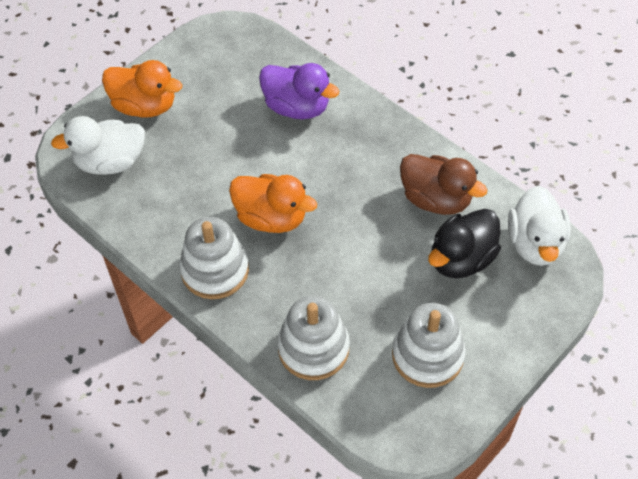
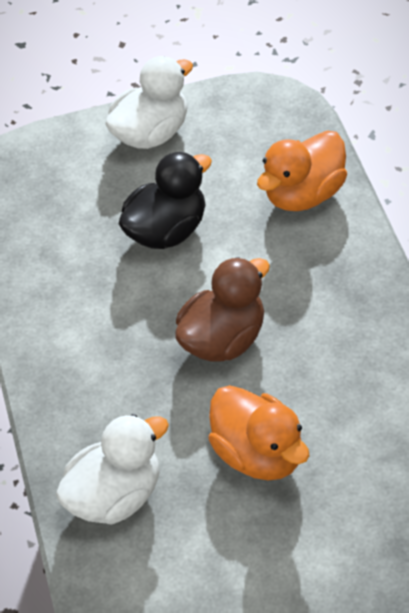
purple duck: [259,63,339,119] = 1 -> none = 0
white stacking toy: [179,217,249,299] [277,296,350,380] [392,303,466,388] = 3 -> none = 0

